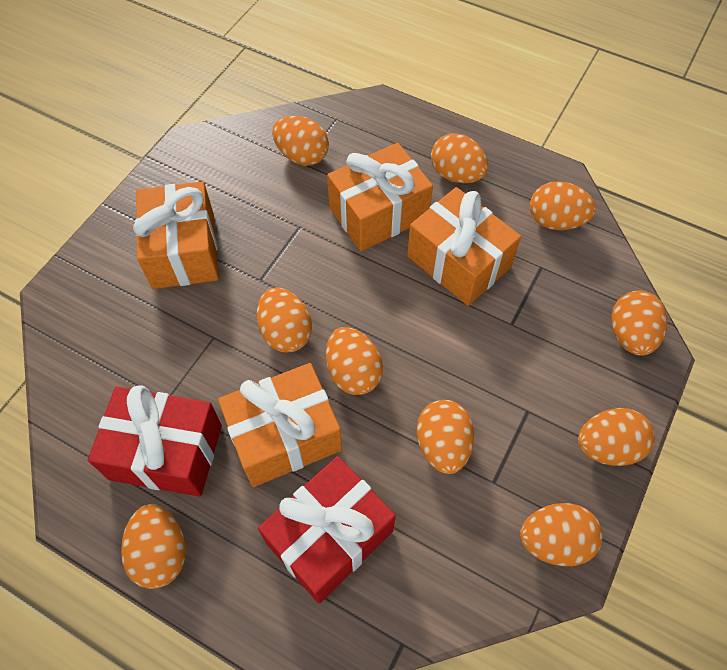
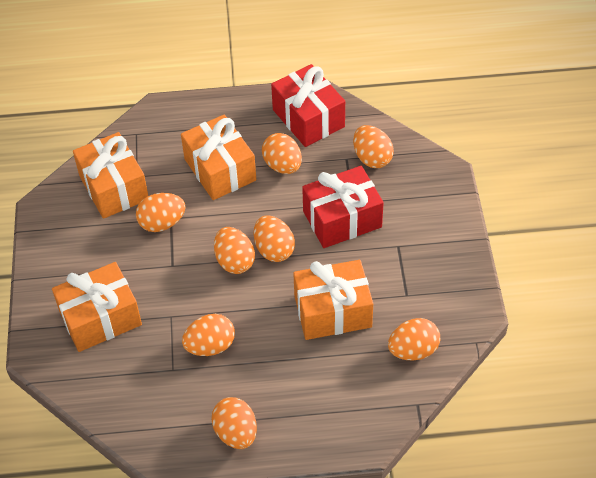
orange egg: [121,504,186,589] [257,287,312,353] [272,116,329,166] [326,327,383,395] [416,400,474,474] [431,133,488,183] [520,503,602,566] [530,181,596,230] [578,408,655,466] [611,291,668,356] = 10 -> [136,193,186,232] [182,314,235,356] [211,397,257,449] [214,227,255,274] [254,215,295,262] [262,133,302,174] [353,125,394,168] [388,318,440,360] = 8

